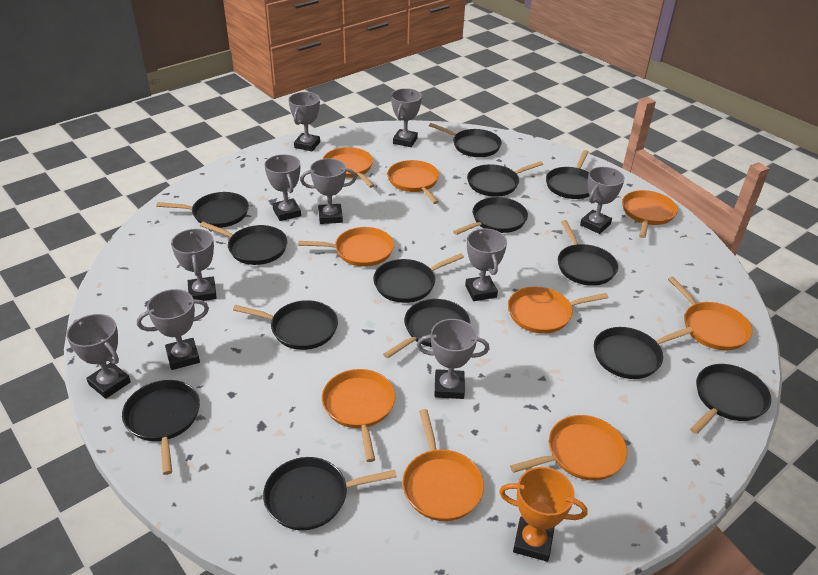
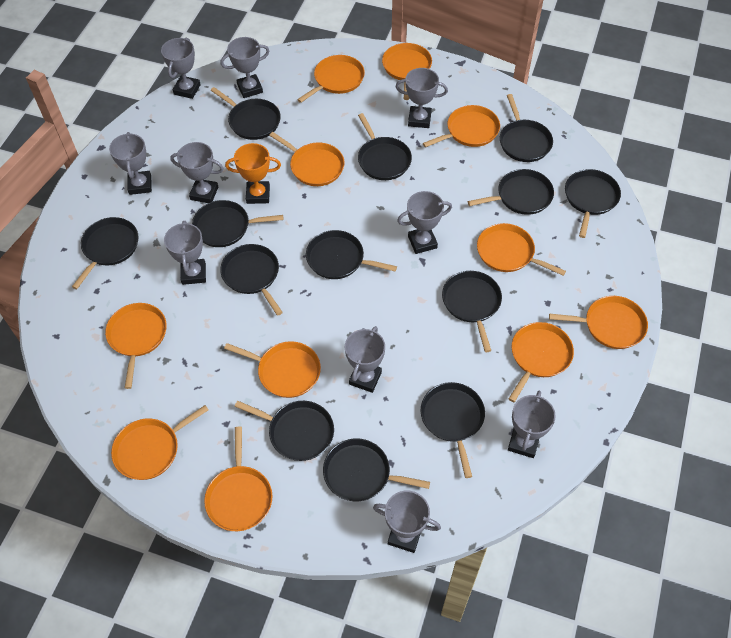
black pan: [122,380,200,475] [156,192,249,228] [200,222,288,265] [233,300,338,350] [263,457,397,530] [373,253,464,303] [383,299,470,358] [429,123,502,157] [453,197,528,235] [467,161,543,197] [546,150,590,199] [558,220,618,286] [594,327,694,379] [690,364,771,434] = 14 -> [72,217,139,289] [192,200,283,247] [211,87,281,140] [220,244,283,316] [235,401,334,461] [306,230,397,279] [323,438,430,501] [358,113,412,180] [421,382,485,478] [442,271,502,352] [468,169,554,215] [500,94,553,162] [565,169,621,238] = 13
orange pan: [298,227,394,267] [322,369,395,462] [323,147,375,188] [387,160,439,204] [402,409,484,521] [508,287,609,334] [510,415,627,481] [622,190,678,238] [668,277,752,350] = 9 -> [105,303,167,389] [111,405,209,480] [204,427,272,531] [224,341,321,398] [269,132,344,186] [297,55,365,103] [382,43,432,100] [423,105,500,147] [477,223,566,276] [509,322,574,402] [549,296,648,349] = 11

